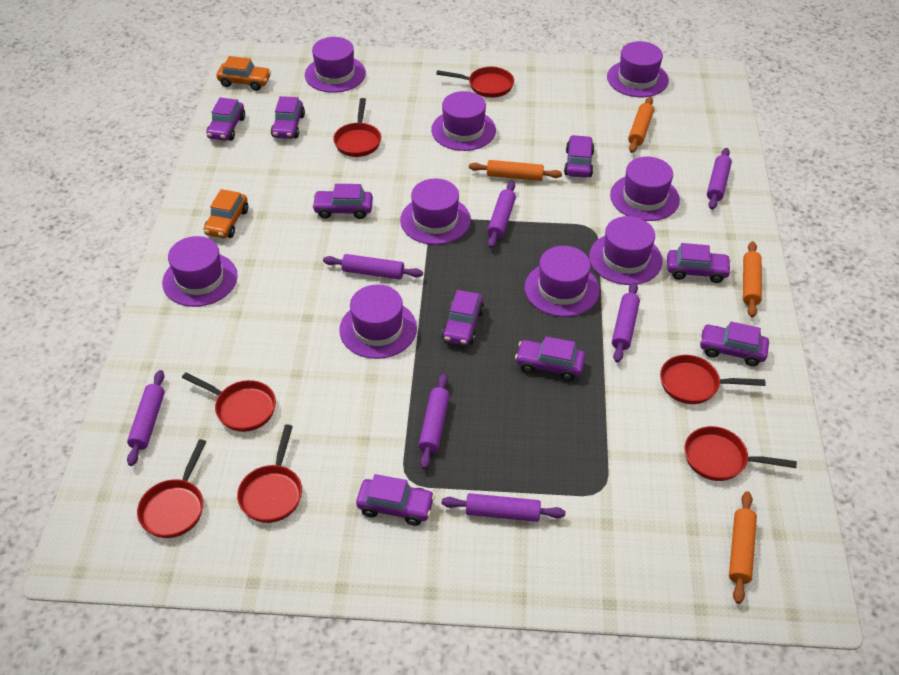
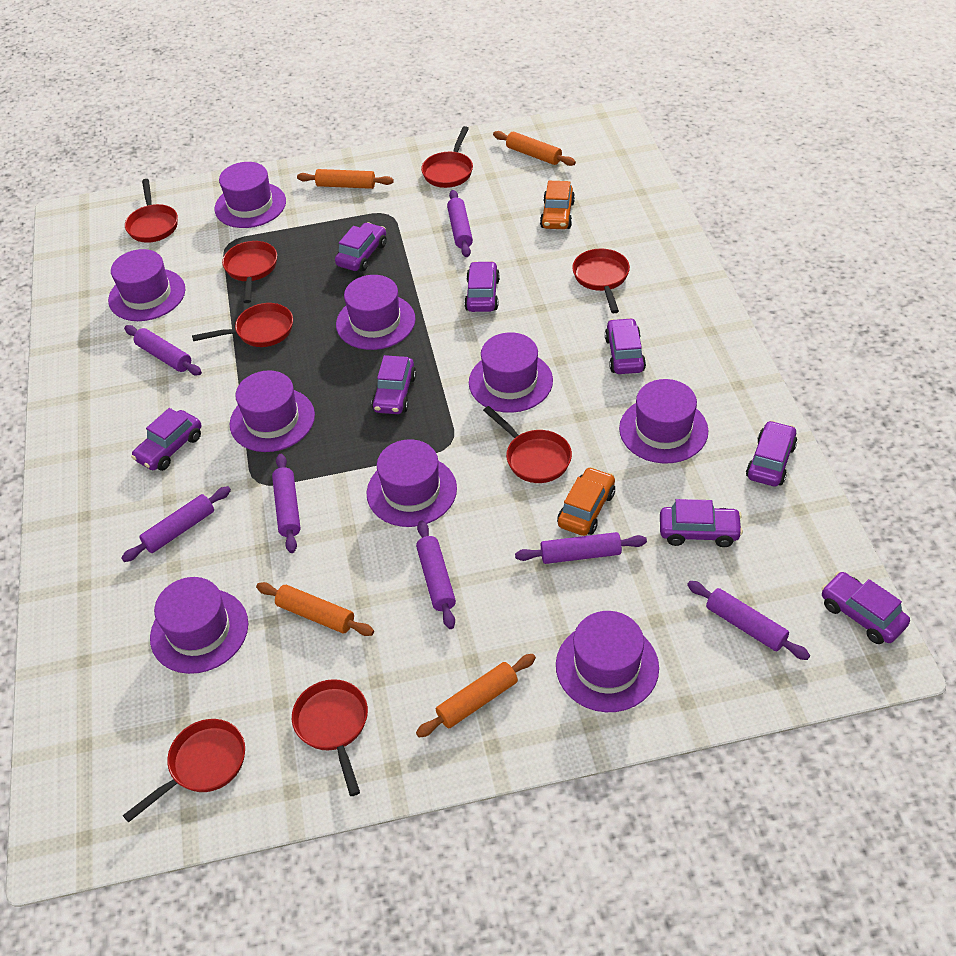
purple car: [206,98,245,141] [271,96,305,139] [312,184,373,219] [356,474,435,526] [442,290,484,346] [515,336,585,381] [564,135,595,178] [667,243,732,283] [699,322,769,366] = 9 -> [131,408,201,471] [335,222,387,271] [372,355,416,414] [464,261,500,312] [605,318,646,374] [660,499,743,547] [746,420,797,487] [821,572,910,644] = 8
red pan: [137,439,206,538] [182,372,276,432] [237,424,302,523] [333,98,381,157] [436,67,514,98] [660,355,765,404] [685,426,797,481] = 7 -> [123,719,245,823] [125,179,178,243] [192,303,293,347] [222,241,277,303] [292,679,368,796] [421,126,473,188] [483,406,572,483] [572,248,630,313] = 8

